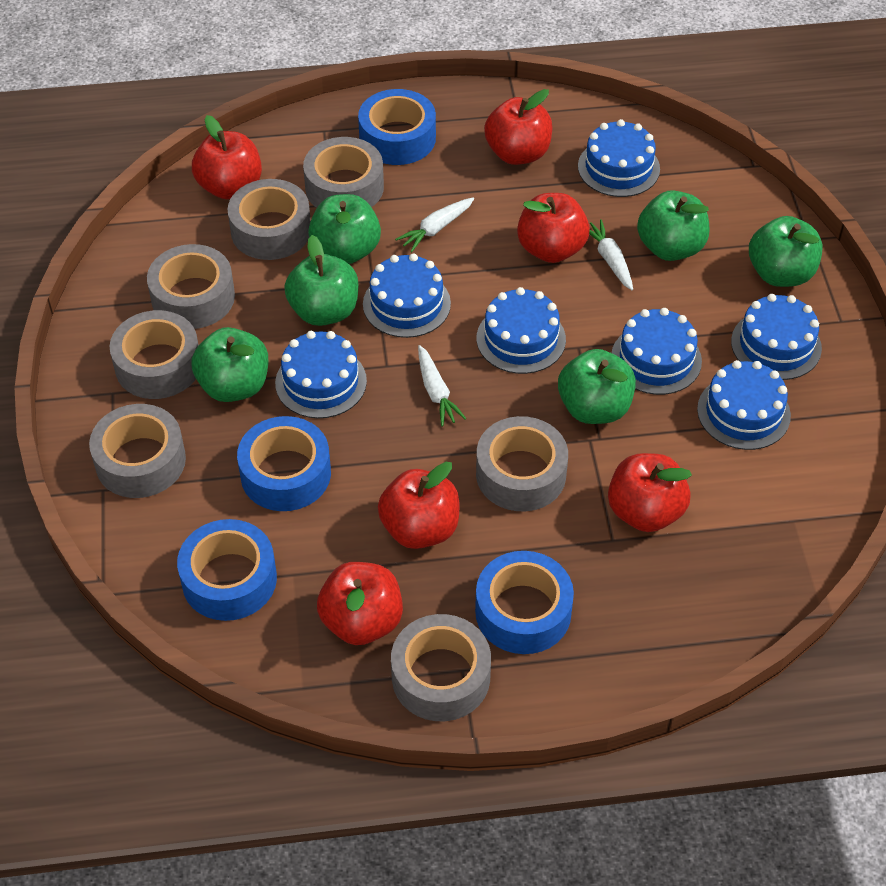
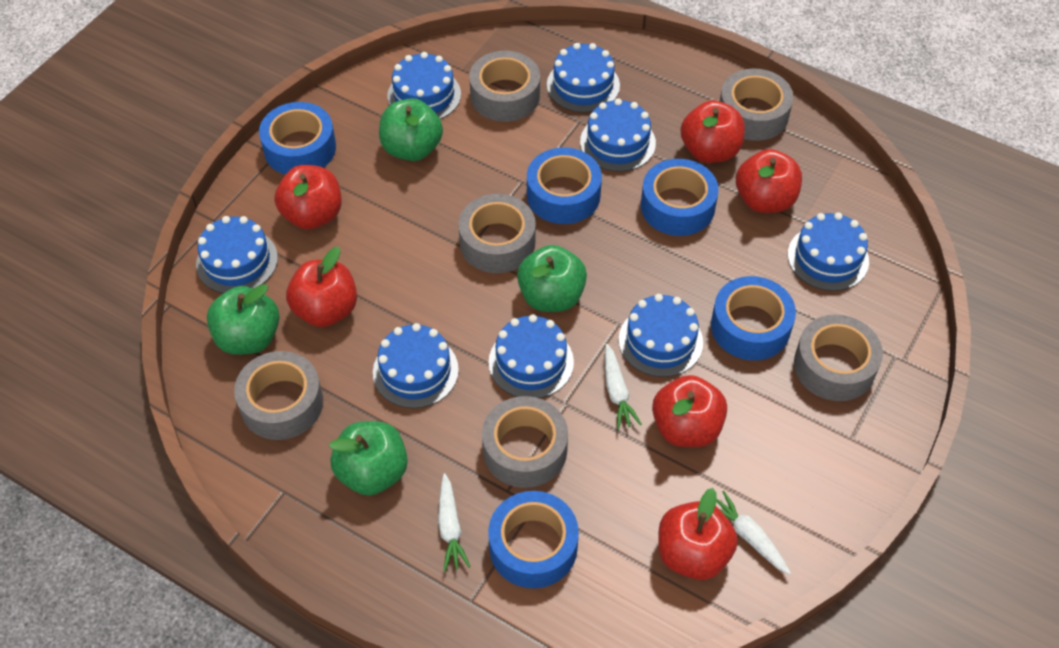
blue cake: [275,331,367,418] [363,254,451,338] [477,287,566,374] [578,119,660,197] [612,308,702,395] [697,360,791,450] [731,294,822,380] = 7 -> [196,216,278,293] [373,323,459,408] [387,52,461,119] [488,314,574,398] [547,43,620,112] [580,98,656,172] [619,294,703,377] [788,212,869,291] = 8
blue tape: [177,519,277,621] [237,416,331,511] [358,89,436,165] [475,551,574,654] = 4 -> [259,102,336,175] [488,491,579,588] [527,147,602,224] [641,159,719,236] [711,276,796,360] = 5
green apple: [191,327,269,402] [284,235,358,326] [308,194,381,264] [558,349,636,424] [637,190,709,261] [749,216,822,287] = 6 -> [207,284,279,355] [329,421,408,496] [379,98,443,161] [517,245,587,312] = 4
grey tape: [89,404,186,498] [110,310,199,399] [147,244,235,329] [227,179,311,260] [303,137,384,208] [391,614,491,721] [476,416,568,511] = 7 -> [234,351,323,440] [458,194,536,273] [469,51,540,122] [482,396,568,488] [720,68,794,141] [794,315,883,401] = 6

